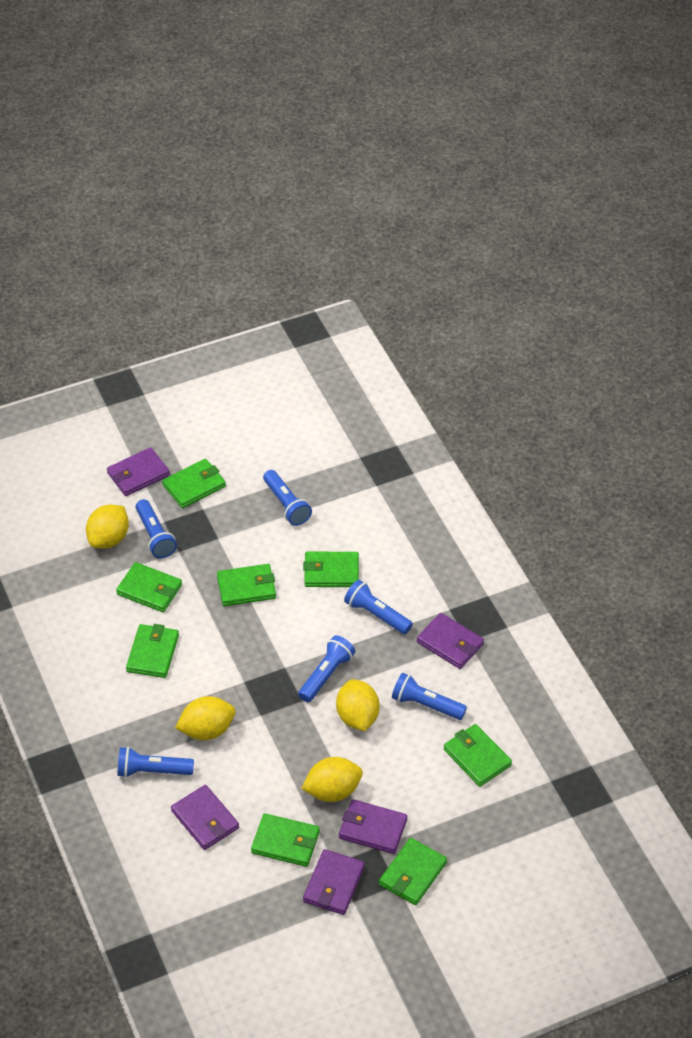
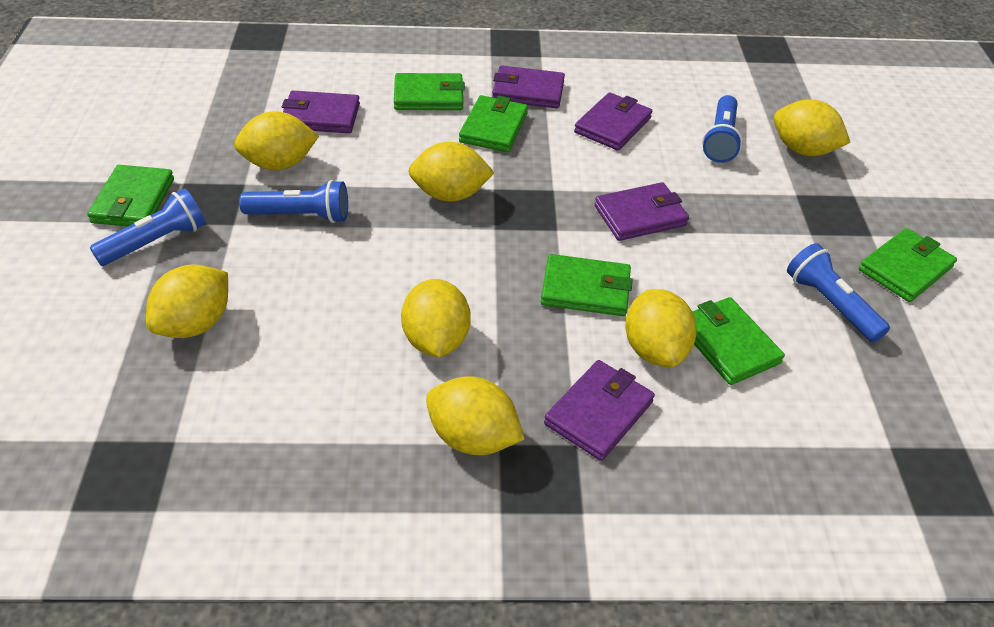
blue flashlight: [117,747,194,778] [136,499,177,558] [263,470,312,526] [298,635,355,702] [344,580,413,634] [392,673,467,720] = 6 -> [90,189,206,266] [239,180,348,223] [702,95,742,163] [787,243,890,342] = 4
green wallet: [116,562,182,612] [126,624,179,678] [162,459,226,508] [217,564,276,606] [251,813,320,867] [303,552,359,587] [379,838,447,905] [444,724,512,787] = 8 -> [87,165,174,226] [394,73,465,110] [459,95,528,152] [541,254,632,316] [692,297,785,385] [859,228,957,302] = 6
yellow lemon: [86,505,129,549] [175,696,235,740] [301,757,363,802] [336,679,379,731] = 4 -> [146,264,228,338] [234,111,319,170] [401,279,471,357] [408,142,495,202] [426,376,525,455] [625,289,697,367] [774,99,851,156] = 7

